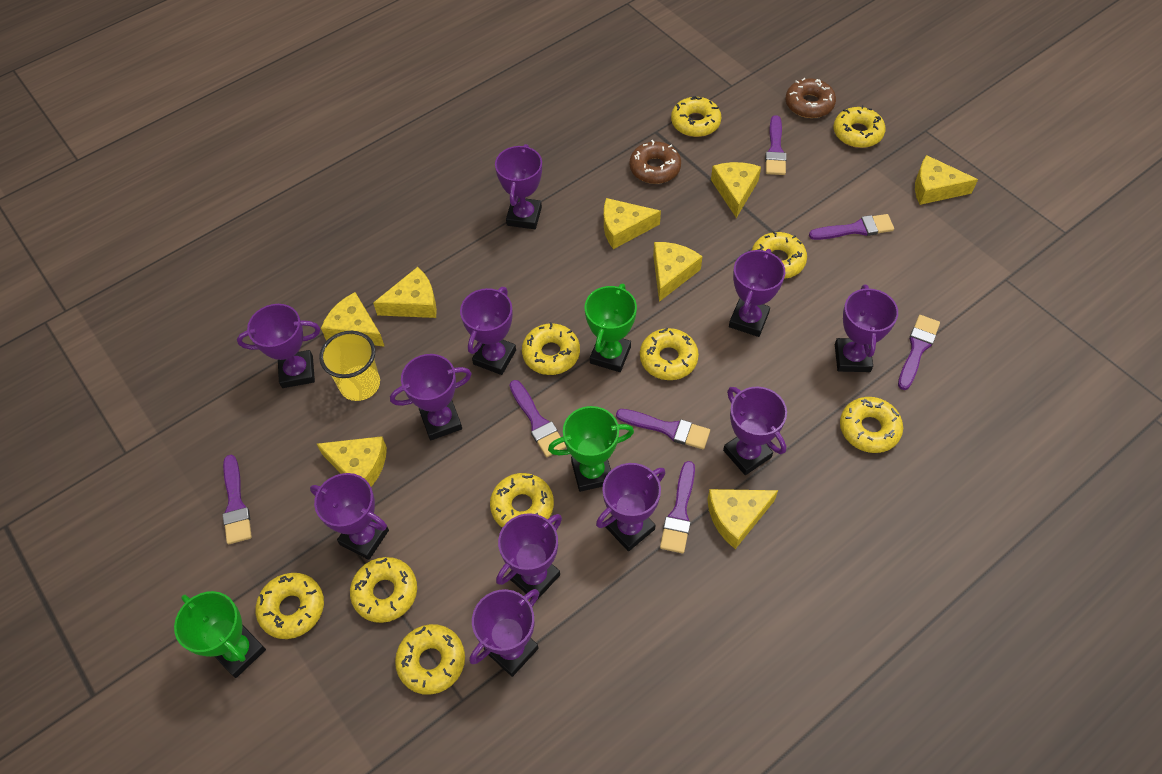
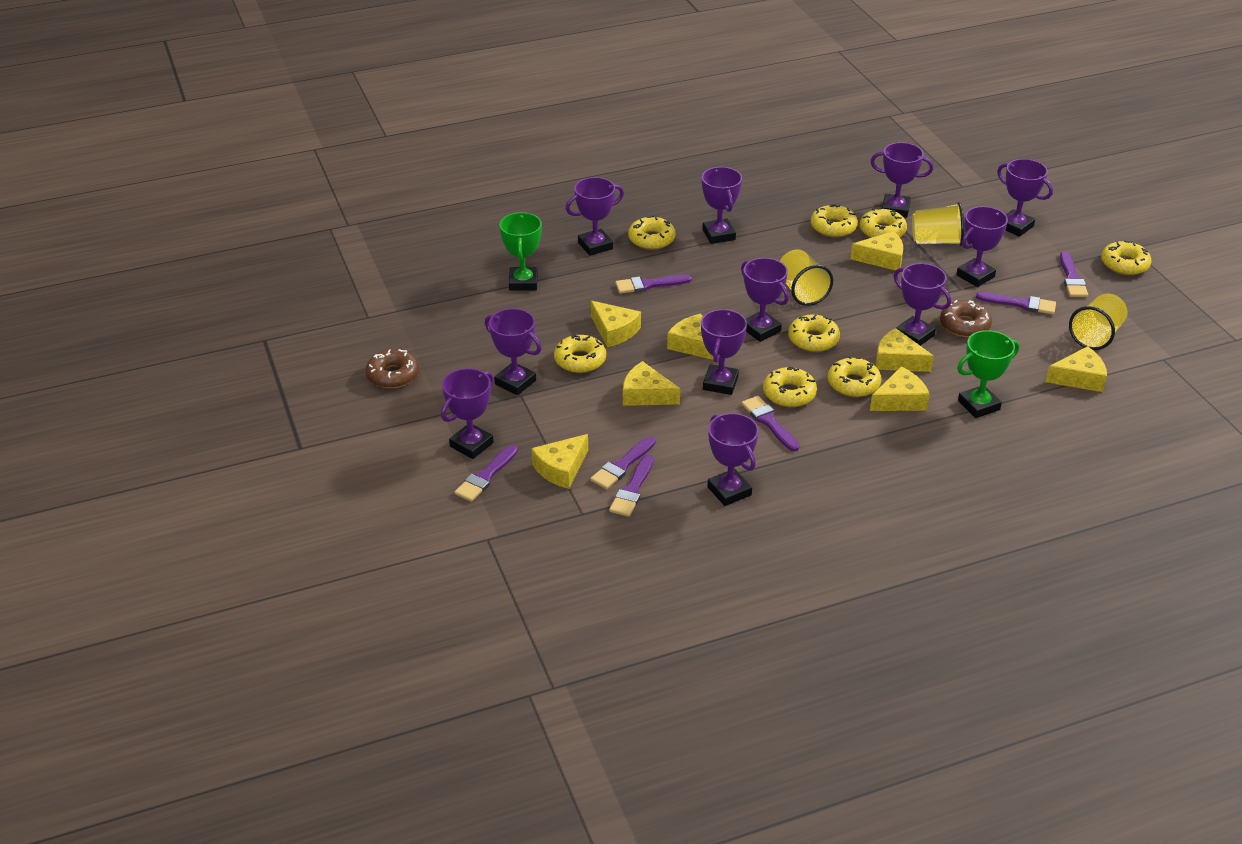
green trophy: [174,591,266,678] [548,406,634,492] [585,284,637,372] = 3 -> [499,212,542,291] [957,330,1019,418] = 2
yellow cup: [319,331,380,401] = 1 -> [780,249,833,306] [912,202,964,246] [1069,293,1128,350] = 3
yellow donut: [256,573,324,639] [350,557,417,623] [395,624,465,695] [490,473,554,528] [522,322,580,375] [640,328,699,380] [671,96,721,137] [752,231,807,279] [833,105,885,148] [840,397,903,453] = 10 -> [554,334,606,373] [628,215,676,250] [763,367,817,407] [788,314,840,352] [811,204,858,238] [828,356,882,397] [860,208,907,238] [1101,241,1152,275] = 8

